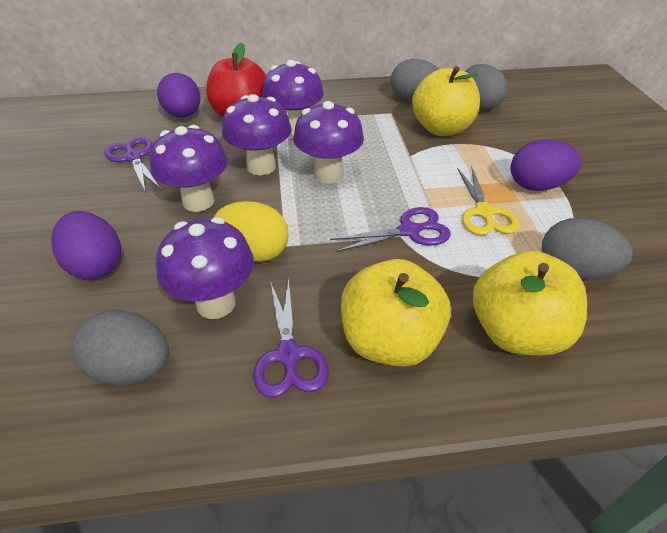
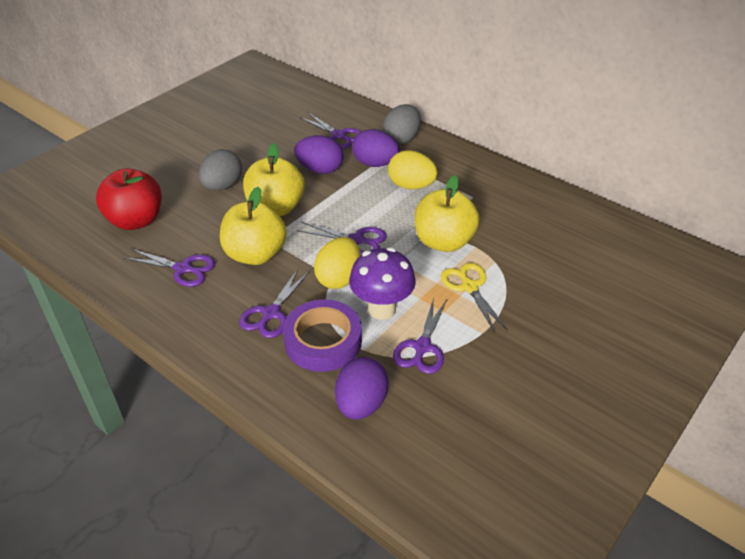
grey egg: [72,310,169,385] [391,59,439,100] [465,64,508,110] [542,218,633,279] = 4 -> [199,149,242,191] [383,104,421,144] = 2
purple mushroom: [150,125,228,212] [156,217,254,319] [222,94,292,175] [262,60,324,136] [293,101,364,184] = 5 -> [349,247,416,320] = 1
purple scissors: [104,137,161,193] [253,278,329,398] [330,207,451,252] = 3 -> [124,249,215,287] [239,269,310,338] [297,222,387,255] [300,113,361,149] [393,298,448,374] = 5
purple tape: none = 0 -> [283,299,362,372] = 1
yellow egg: [213,201,289,262] = 1 -> [314,237,361,289] [388,150,438,189] = 2

